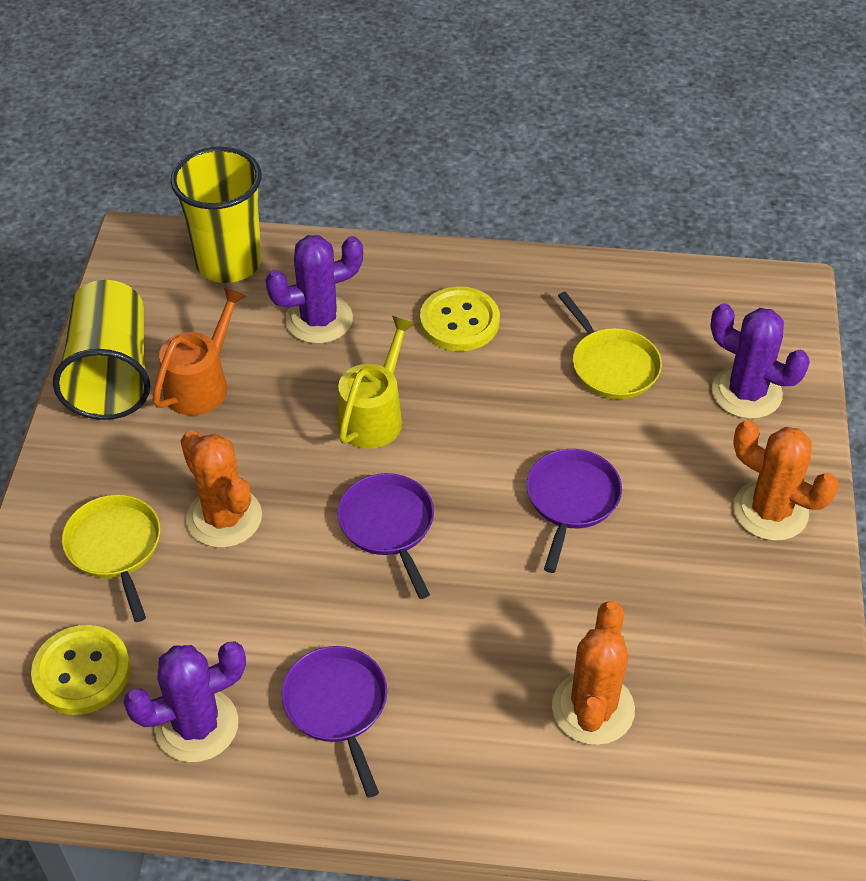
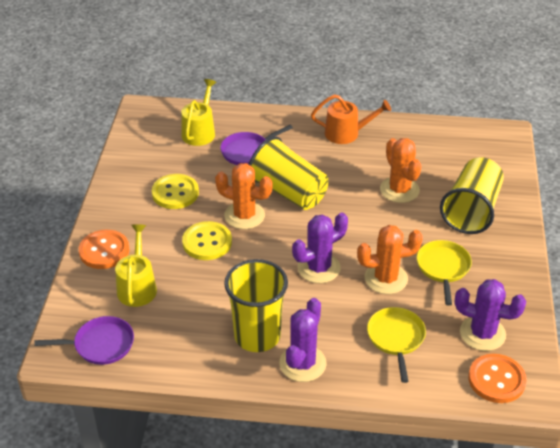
orange button: none = 0 -> [79,230,129,269] [468,354,527,403] = 2
purple pan: [282,646,387,798] [337,473,434,599] [527,449,622,573] = 3 -> [34,316,134,365] [220,125,293,165] = 2
yellow cup: [53,280,151,420] [171,147,262,283] = 2 -> [224,259,288,352] [248,136,328,210] [440,157,504,234] = 3
yellow watering can: [337,316,416,449] = 1 -> [115,224,157,307] [182,79,216,146] = 2

